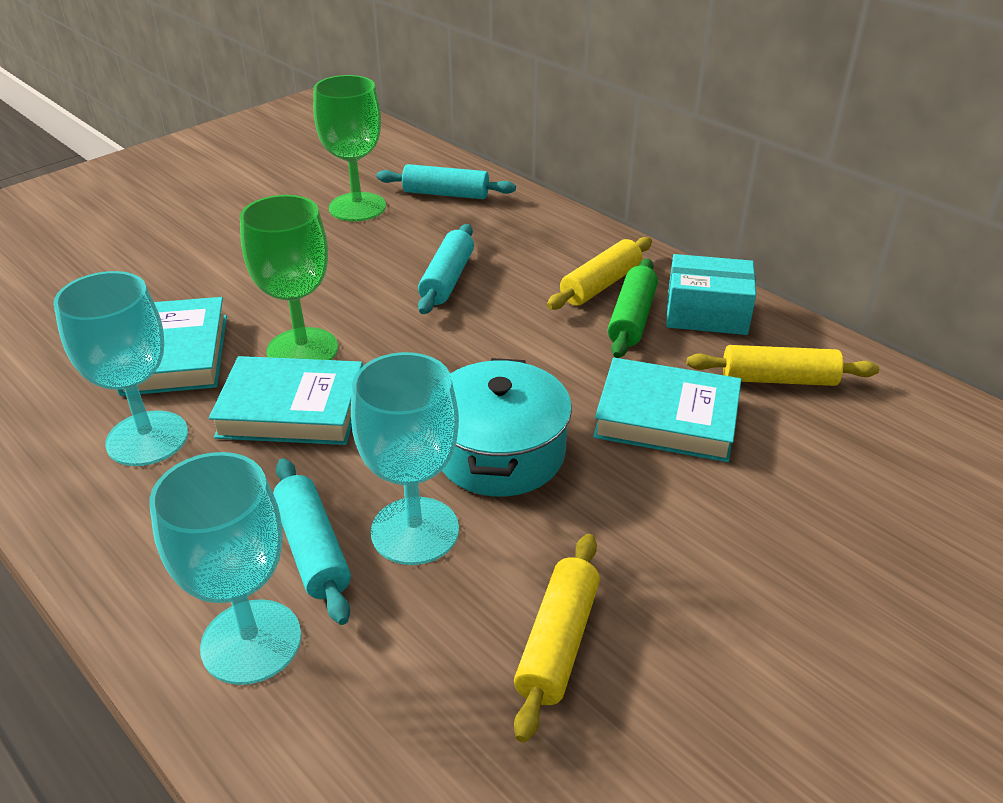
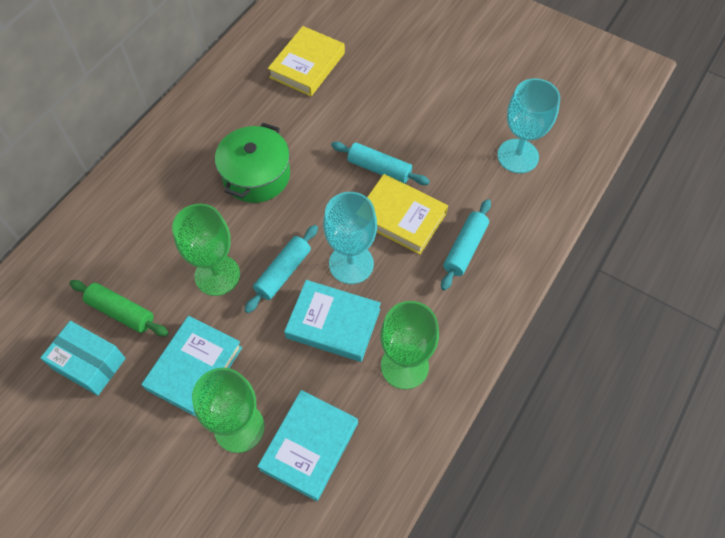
green goblet: [240,195,338,360] [313,75,386,221] = 2 -> [172,204,240,296] [192,368,265,453] [380,301,439,389] = 3
green pot: none = 0 -> [215,123,290,203] = 1
turquoise goblet: [53,271,188,466] [149,452,301,685] [351,352,459,565] = 3 -> [323,192,377,284] [497,78,560,173] = 2
turquoise pot: [442,358,572,497] = 1 -> none = 0
yellow book: none = 0 -> [268,26,345,96] [367,174,448,254] = 2
yellow rolling pin: [514,534,600,743] [547,237,652,310] [687,345,879,386] = 3 -> none = 0

